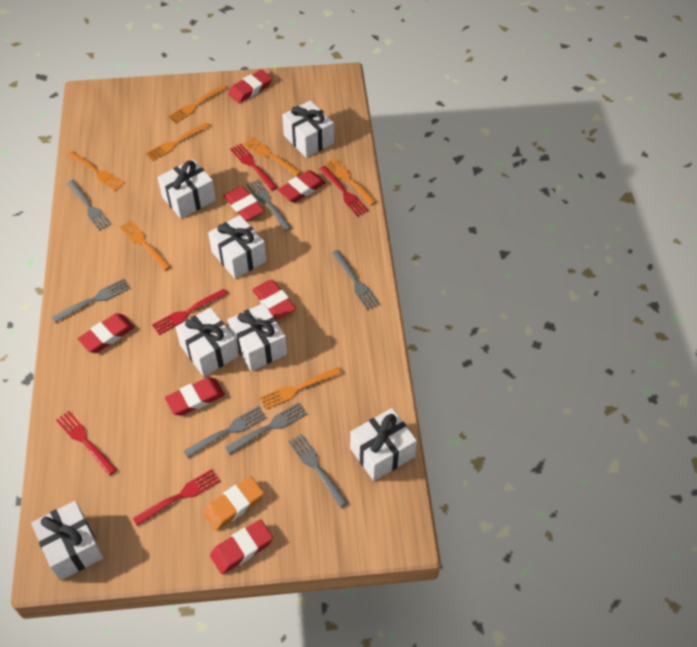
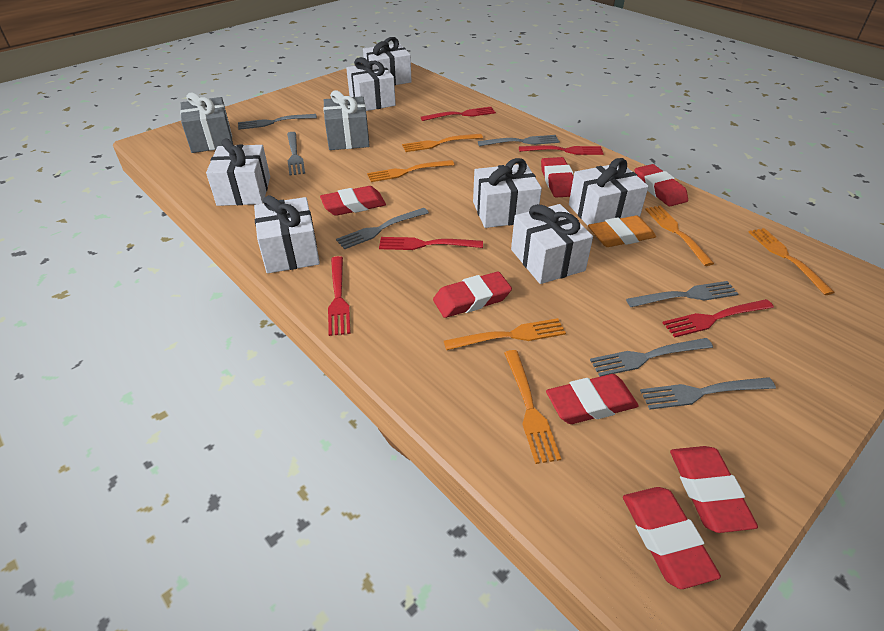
grey gift: none = 0 -> [180,93,233,153] [323,90,370,150] = 2
orange fork: [67,151,125,191] [120,220,171,271] [146,122,210,161] [168,85,227,123] [243,137,301,176] [260,367,342,409] [325,158,377,205] = 7 -> [367,160,454,182] [402,134,483,152] [444,318,566,350] [504,350,561,464] [645,206,714,266] [749,228,835,295] = 6

